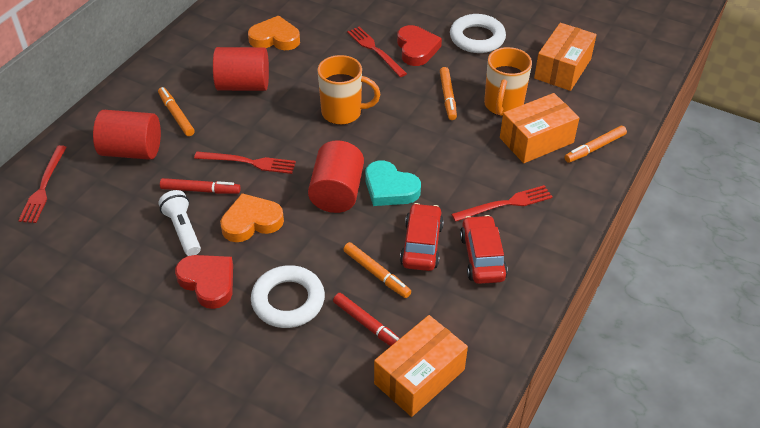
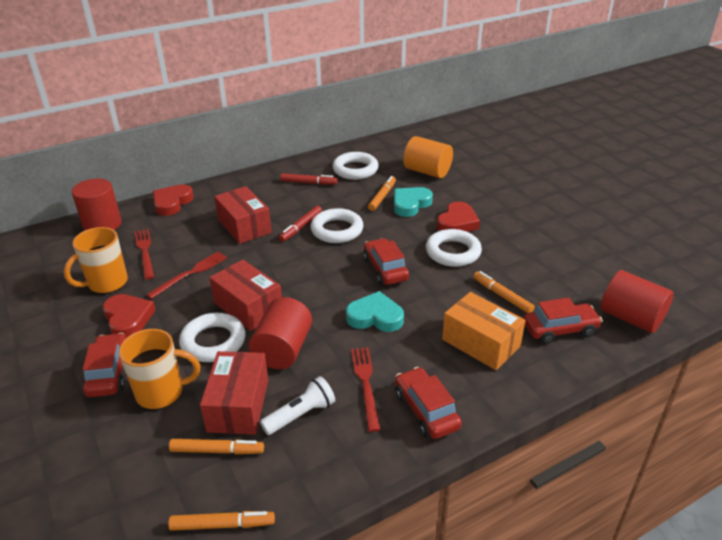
orange box: [374,315,468,417] [500,93,580,163] [534,23,597,91] = 3 -> [442,292,526,370] = 1
orange cylinder: none = 0 -> [403,136,453,178] = 1
orange heart: [220,193,284,242] [248,16,300,50] = 2 -> none = 0
red box: none = 0 -> [200,351,269,434] [209,260,282,331] [214,186,272,244] = 3
red car: [400,203,444,271] [460,215,508,284] = 2 -> [82,333,126,397] [363,238,409,285] [395,367,462,439] [524,297,603,344] = 4
red fork: [18,145,67,223] [194,151,296,174] [347,27,407,77] [451,185,553,222] = 4 -> [134,229,154,279] [146,252,227,299] [351,347,380,432] = 3
red heart: [175,255,233,309] [397,25,442,66] = 2 -> [103,294,156,338] [153,184,194,216] [437,202,480,232] = 3
turquoise heart: [365,161,421,206] = 1 -> [346,291,404,332] [394,187,433,217] = 2
white ring: [251,265,325,328] [450,14,506,53] = 2 -> [179,313,246,362] [310,208,363,243] [332,152,379,180] [426,229,482,267] = 4

